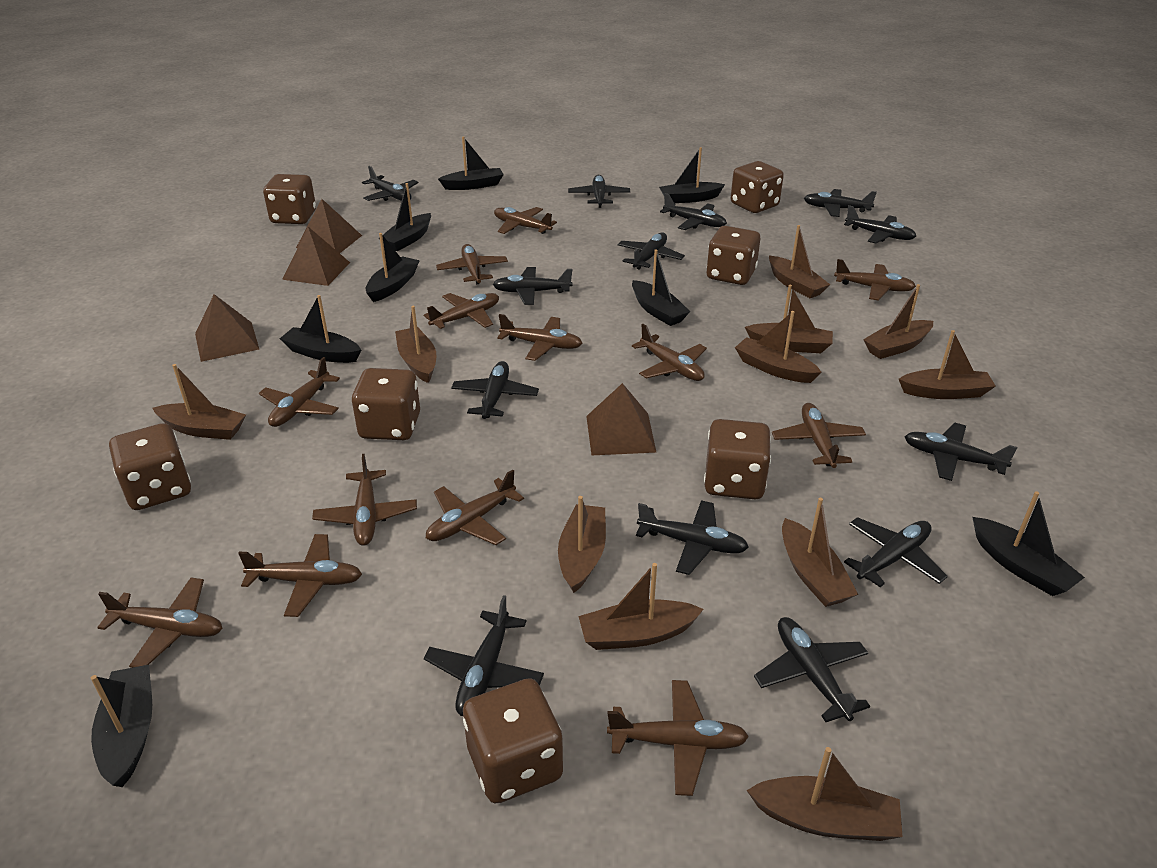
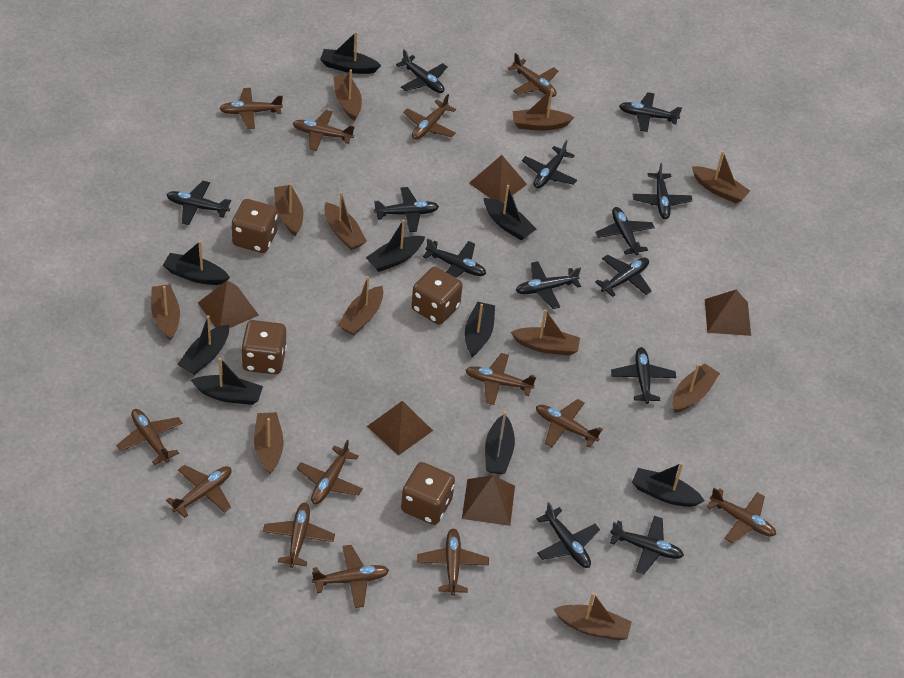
black boat: [91,665,152,787] [280,295,361,363] [366,233,420,302] [379,183,431,251] [438,136,504,190] [632,249,690,326] [659,147,725,203] [972,491,1085,596] = 8 -> [163,241,230,285] [177,315,229,375] [191,358,263,405] [320,31,381,74] [366,220,425,272] [465,302,495,357] [484,185,536,240] [485,411,515,474] [632,463,704,507] = 9
brown dice: [109,423,191,510] [263,174,316,224] [352,368,420,440] [463,678,563,803] [704,419,771,499] [707,226,760,285] [731,161,784,213] = 7 -> [232,199,278,253] [241,320,287,374] [401,462,455,525] [411,267,463,325] = 4
brown pyramid: [195,294,259,362] [282,227,350,286] [296,199,362,253] [586,383,657,455] = 4 -> [198,280,259,328] [367,401,433,456] [462,475,515,526] [469,155,527,202] [705,290,751,336] = 5

